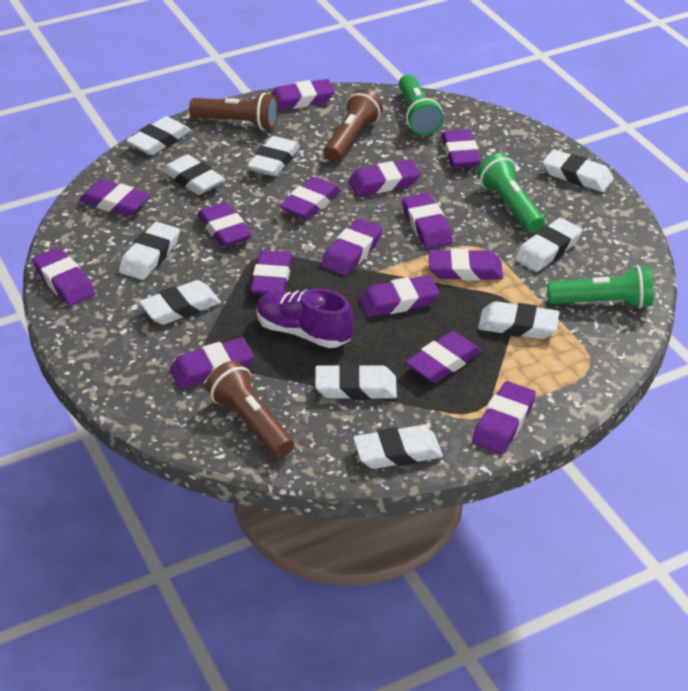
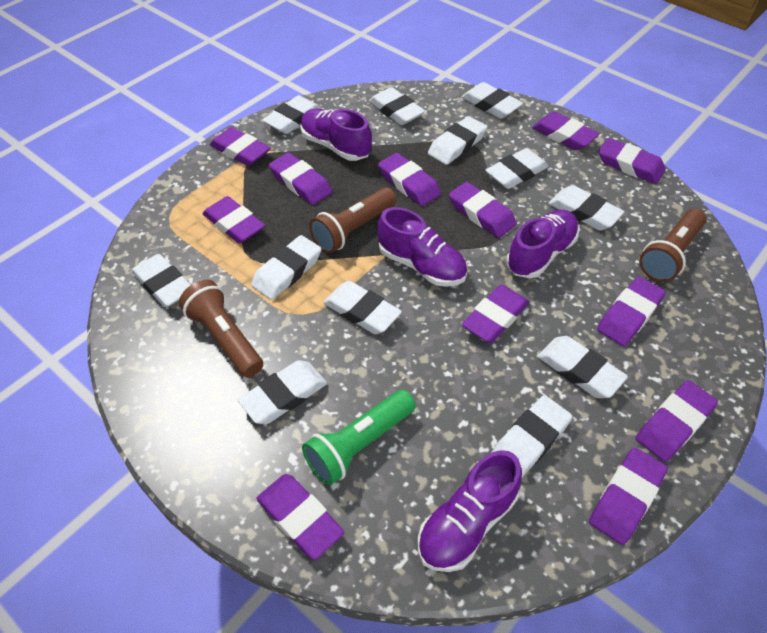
green flashlight: [399,74,443,136] [477,153,545,233] [547,265,653,309] = 3 -> [302,390,416,486] = 1
purple eraser: [32,247,96,306] [79,179,150,217] [170,337,254,389] [197,202,252,247] [250,250,293,295] [270,79,335,110] [279,177,341,220] [321,219,383,276] [348,159,421,196] [359,275,440,317] [402,193,453,249] [405,331,482,383] [429,248,503,281] [441,129,481,168] [472,381,536,454] = 15 -> [202,196,265,244] [210,127,270,166] [256,474,344,560] [269,153,332,205] [378,153,441,206] [449,182,517,238] [462,285,529,343] [532,112,599,150] [589,447,668,545] [597,277,666,346] [598,138,666,184] [636,380,718,462] = 12
purple shoe: [256,289,354,348] = 1 -> [300,109,372,161] [377,207,467,287] [418,450,522,572] [506,210,579,278] = 4
white eraser: [119,222,180,280] [126,116,191,155] [139,280,221,325] [162,154,225,195] [247,136,300,176] [315,363,397,400] [353,425,443,469] [478,301,560,339] [515,218,582,272] [542,149,614,192] = 10 -> [131,254,190,308] [238,360,327,424] [251,235,321,300] [262,95,322,134] [323,281,402,334] [369,87,425,125] [428,116,487,165] [462,82,523,119] [485,148,549,189] [491,395,572,477] [538,336,628,398] [548,185,625,230] = 12

